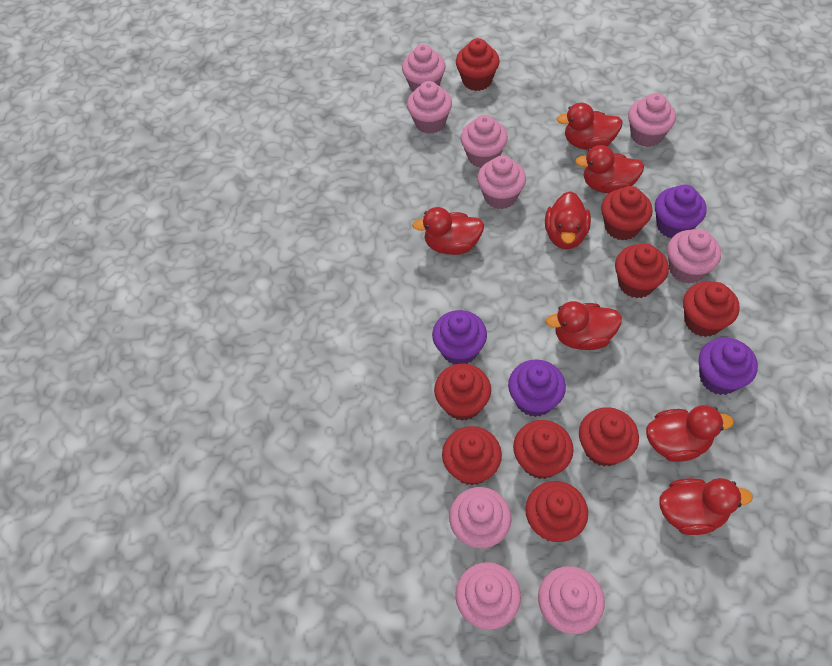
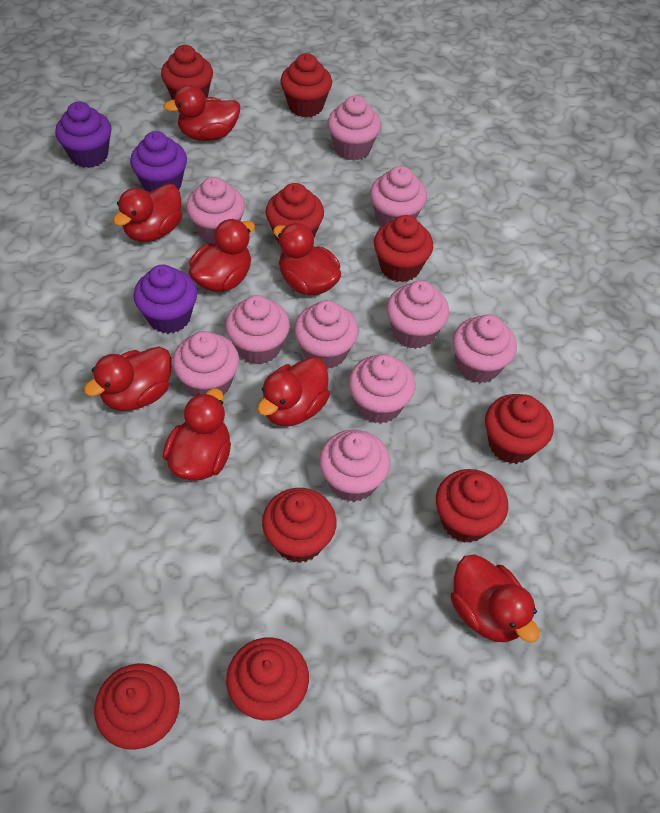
pink cupcake: [402,44,446,91] [407,81,452,134] [449,487,512,548] [455,562,521,630] [461,115,508,168] [477,155,526,209] [538,566,605,634] [628,93,676,147] [667,229,721,284] = 9 -> [172,331,239,396] [186,177,245,244] [225,295,290,364] [294,300,359,369] [319,430,390,502] [327,95,381,161] [349,354,415,424] [370,166,427,226] [386,280,450,349] [452,315,517,383] = 10
purple cupcake: [432,310,487,365] [508,360,566,417] [655,185,707,239] [699,337,758,395] = 4 -> [55,102,112,168] [130,131,187,192] [133,264,197,334] = 3
red duck: [412,207,484,255] [545,191,591,249] [546,301,622,350] [556,103,623,150] [575,145,644,193] [646,405,734,462] [659,478,753,535] = 7 -> [84,346,172,411] [113,184,182,242] [163,85,241,141] [163,389,231,481] [189,219,255,292] [257,357,330,426] [273,223,341,295] [451,555,539,643] = 8

